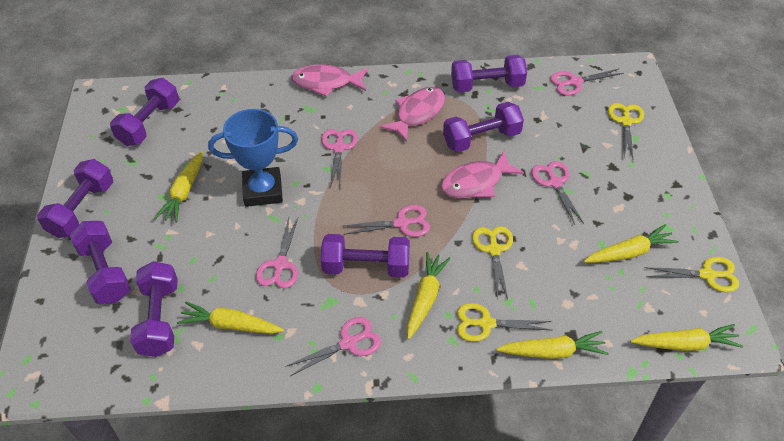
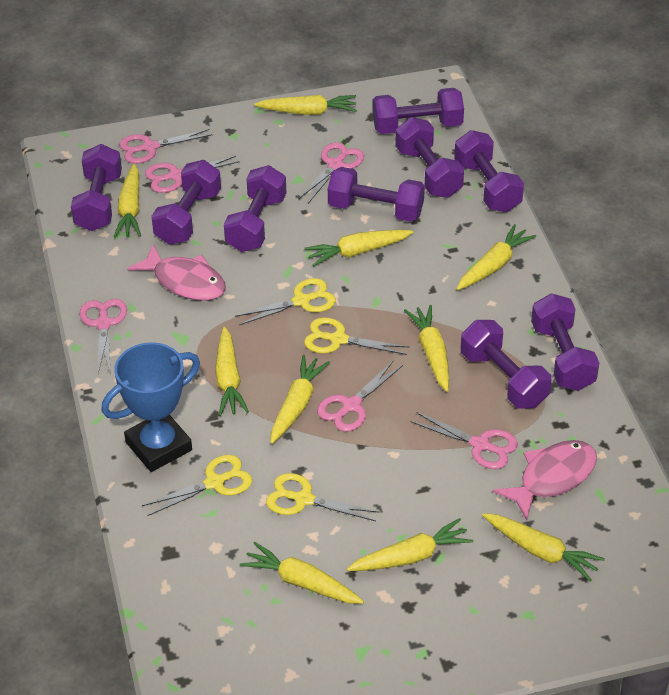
pink fish: [291,64,368,97] [380,87,445,142] [441,151,524,198] = 3 -> [127,244,226,301] [493,440,597,520] = 2
purple dumbbell: [37,159,113,238] [69,221,131,304] [110,78,179,146] [130,261,178,357] [321,234,410,277] [443,102,524,152] [451,55,527,93] = 7 -> [71,144,122,231] [151,160,221,245] [224,165,286,252] [328,167,425,222] [372,88,464,134] [395,117,464,198] [454,130,524,212] [461,320,551,409] [531,293,599,391] = 9
yellow carrot: [155,151,203,223] [177,302,284,334] [407,252,451,339] [496,331,608,359] [584,224,679,263] [631,324,743,351] = 6 -> [113,164,141,237] [215,327,249,416] [240,542,364,604] [254,95,357,115] [270,354,330,444] [305,230,414,266] [347,518,473,571] [404,305,449,392] [457,224,536,290] [482,513,605,582] = 10

